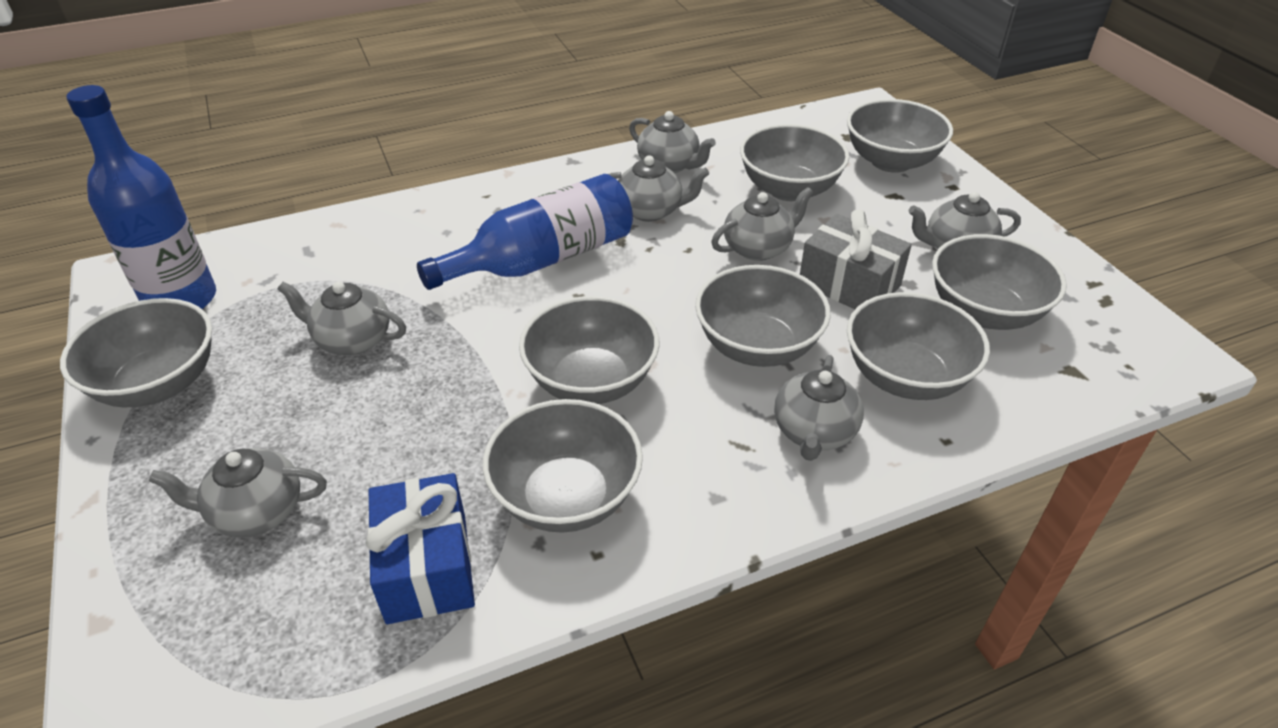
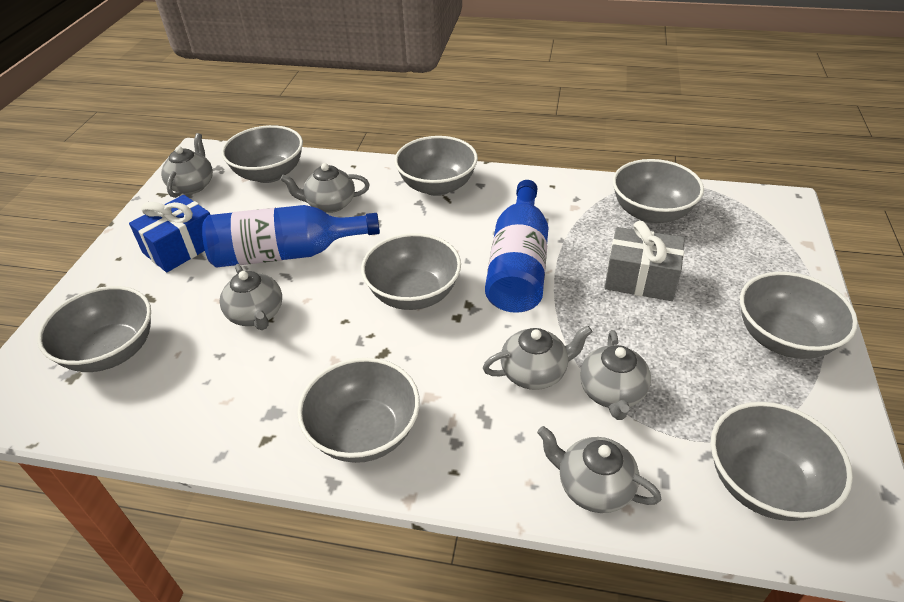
grey teapot: [149,448,327,537] [278,281,406,355] [608,155,709,222] [629,111,716,173] [711,187,814,261] [774,355,864,461] [909,192,1021,249] = 7 -> [161,133,213,198] [220,264,282,330] [280,163,370,213] [483,325,592,390] [537,426,661,513] [580,330,651,420] = 6

